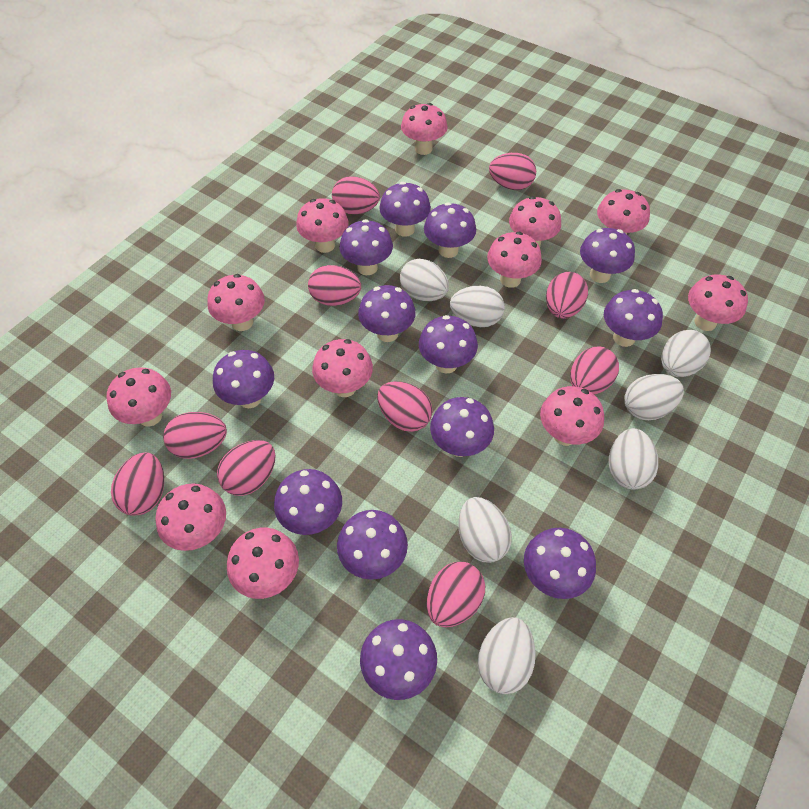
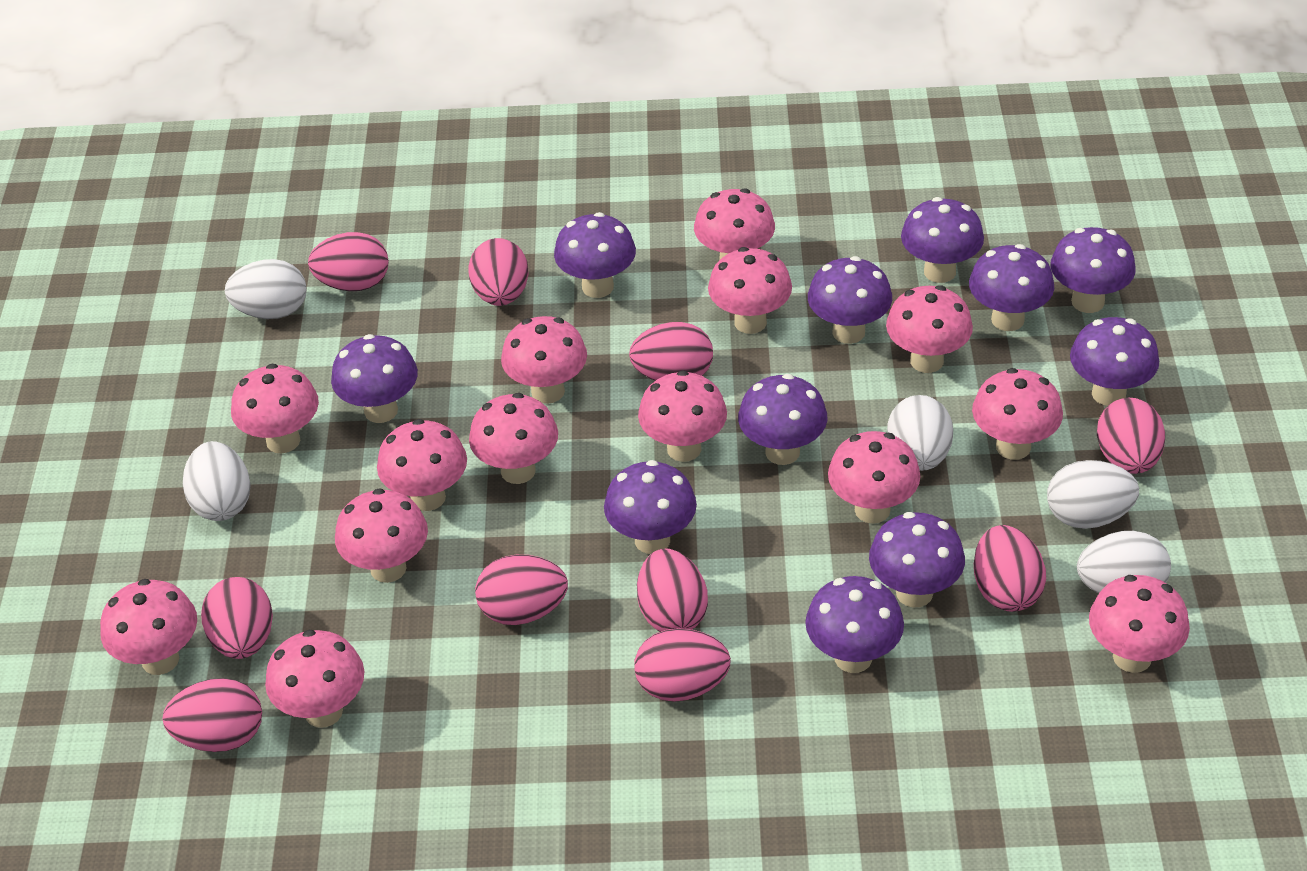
pink mushroom: [106,367,171,427] [155,483,226,551] [207,274,265,331] [227,528,299,599] [296,198,348,253] [312,339,373,397] [401,103,448,155] [487,232,542,288] [509,196,561,247] [540,386,604,446] [597,189,650,234] [688,274,748,331] = 12 -> [100,579,197,675] [231,364,319,453] [265,630,364,728] [335,488,428,583] [377,419,467,511] [469,393,558,484] [501,316,587,404] [638,370,727,462] [694,189,775,259] [708,247,792,334] [828,431,921,524] [886,285,973,373] [972,368,1063,460] [1089,575,1190,673] = 14
purple mushroom: [213,350,274,408] [274,469,342,535] [337,510,408,580] [339,219,393,275] [358,285,416,342] [360,619,437,700] [379,182,431,237] [419,315,478,374] [424,202,476,258] [430,397,494,457] [524,528,596,599] [580,228,635,283] [604,289,663,347] = 13 -> [331,334,418,423] [554,212,636,298] [604,460,697,554] [738,374,827,465] [805,576,904,673] [808,256,892,344] [869,512,965,607] [901,197,984,283] [969,244,1054,331] [1050,227,1136,313] [1070,317,1159,406] = 11
white egg: [400,259,449,301] [450,286,505,327] [458,497,512,563] [478,617,536,694] [609,428,658,490] [624,374,684,420] [661,330,711,377] = 7 -> [183,441,251,521] [225,259,307,319] [887,395,953,471] [1047,460,1139,529] [1077,531,1171,593] = 5

